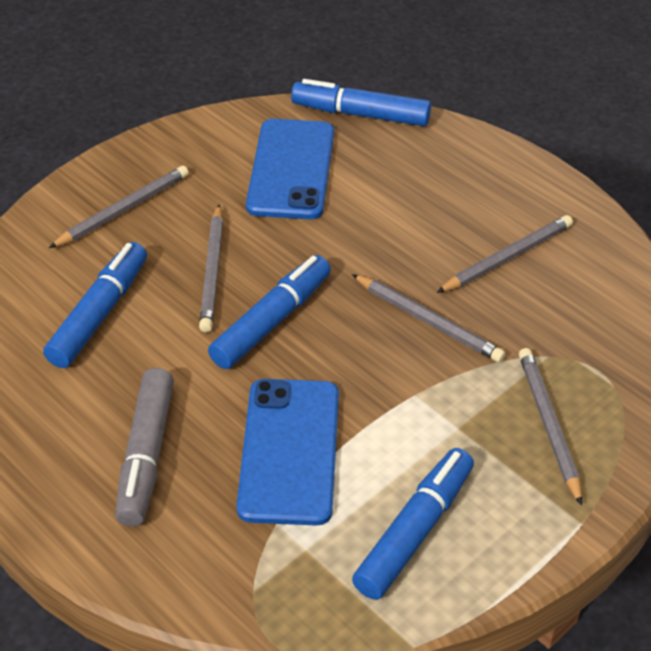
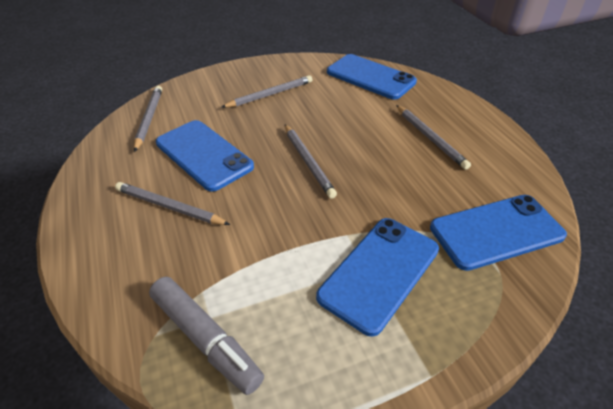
blue marker: [43,242,147,368] [208,255,331,369] [291,79,431,126] [352,448,474,600] = 4 -> none = 0
blue phone: [237,379,339,526] [246,119,334,219] = 2 -> [156,120,254,192] [316,218,439,337] [327,54,417,100] [430,195,567,271] = 4

